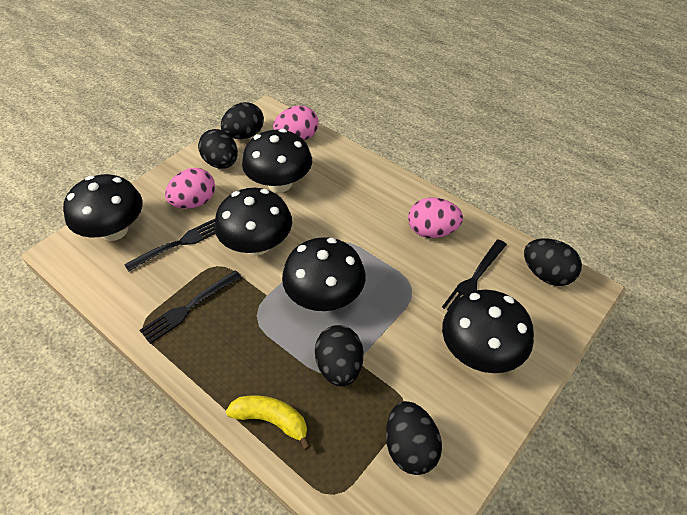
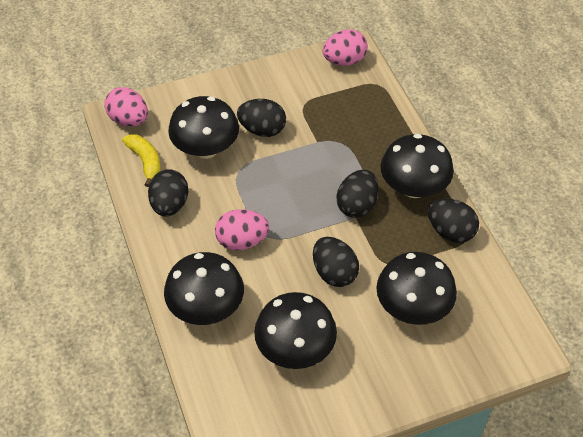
black fork: [124,219,216,272] [139,270,241,344] [442,240,507,311] = 3 -> none = 0

